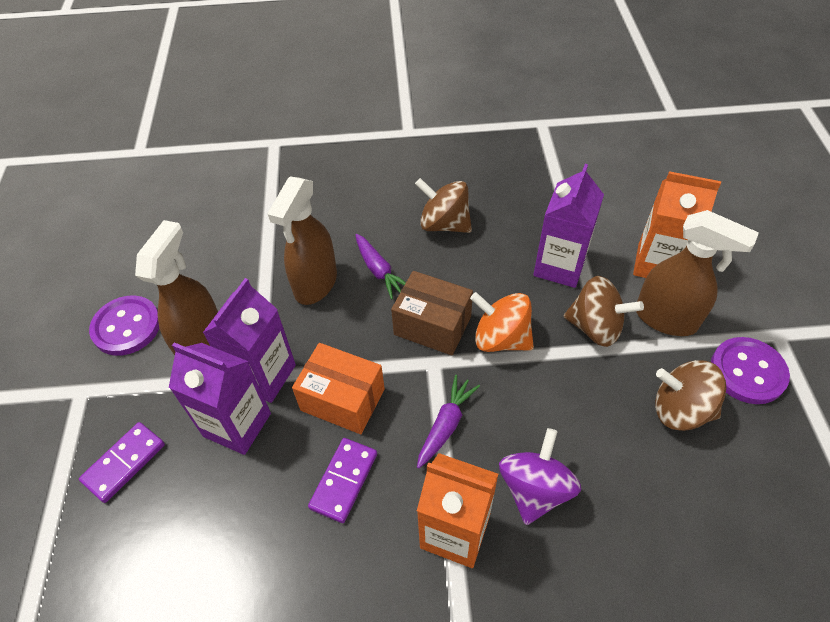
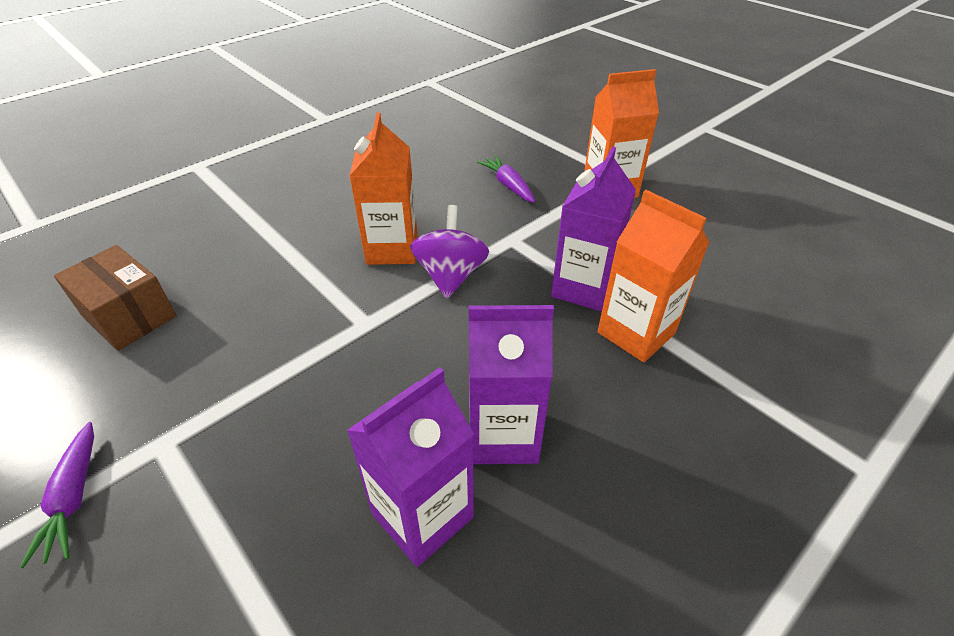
brown spinning top: [415,178,472,233] [564,276,644,347] [655,360,726,431] = 3 -> none = 0
brown spray bottle: [135,220,218,355] [267,177,337,305] [636,210,759,336] = 3 -> none = 0
orange box: [292,343,385,434] = 1 -> none = 0
orange carton: [417,453,498,568] [633,171,721,278] = 2 -> [349,112,418,265] [584,69,659,198] [597,190,710,362] = 3
orange spinning top: [470,292,534,352] = 1 -> none = 0
purple button: [89,295,159,356] [711,337,790,404] = 2 -> none = 0
purple domino: [79,422,165,503] [308,438,377,523] = 2 -> none = 0

